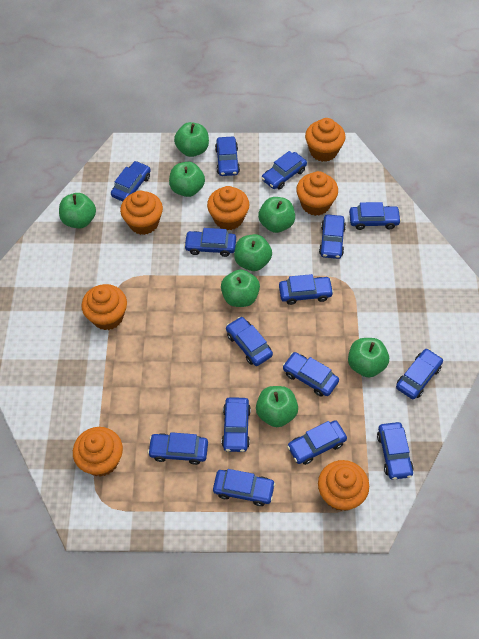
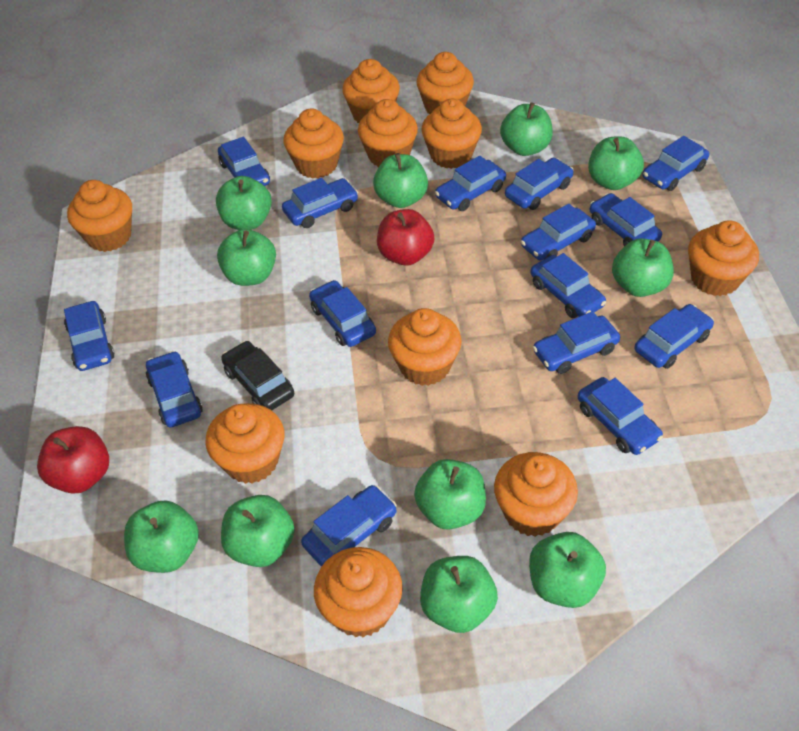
black car: none = 0 -> [221,341,294,410] = 1
green apple: [59,193,96,228] [169,162,205,197] [174,122,209,157] [221,269,260,307] [234,234,272,271] [256,386,298,427] [258,197,295,233] [348,338,389,377] = 8 -> [124,501,199,573] [216,176,272,230] [217,229,276,286] [221,495,295,567] [373,153,428,208] [414,459,486,530] [420,556,498,633] [500,102,553,156] [529,532,606,608] [588,137,644,190] [612,238,674,297] = 11
orange cupcake: [73,427,123,477] [82,284,127,330] [120,191,163,235] [207,186,249,230] [296,171,338,216] [305,118,346,162] [318,460,369,511] = 7 -> [67,180,132,252] [205,403,284,484] [283,108,344,179] [314,547,402,638] [342,59,400,123] [358,99,418,167] [388,308,462,386] [416,52,474,114] [421,99,482,169] [494,452,578,537] [688,220,759,296] = 11
red apple: none = 0 -> [37,426,109,494] [377,209,434,266] = 2

